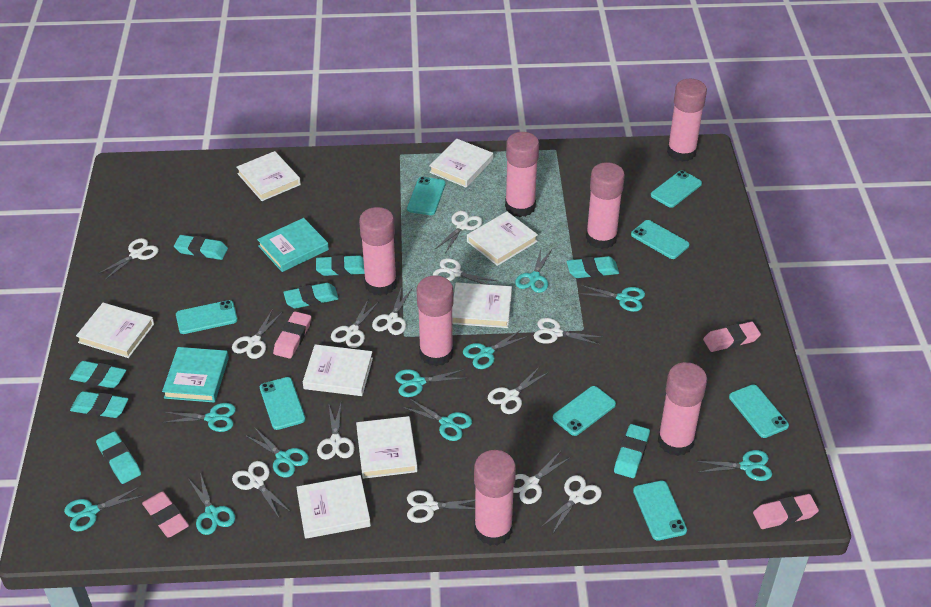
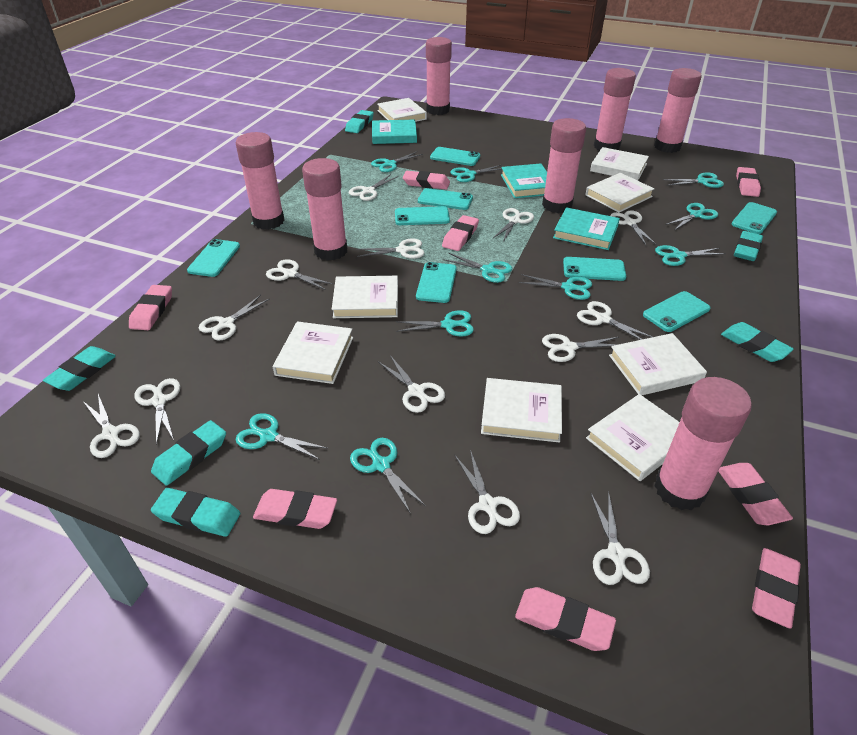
pink eraser: [142,491,189,538] [273,311,311,359] [703,321,761,352] [753,494,819,529] = 4 -> [129,285,172,330] [253,489,337,529] [403,171,450,189] [442,215,479,251] [515,587,616,651] [718,463,793,525] [736,167,761,197] [752,548,801,629] = 8
turquoise book: [162,347,229,403] [257,218,329,272] = 2 -> [372,119,417,144] [501,163,547,198] [553,207,620,250] = 3
turquoise eraser: [69,361,126,388] [70,391,128,418] [96,431,141,484] [174,235,228,260] [283,283,339,309] [316,255,365,276] [566,256,619,278] [614,424,650,478] = 8 -> [43,346,116,391] [151,420,226,486] [151,488,240,537] [345,110,374,133] [721,322,794,362] [734,231,763,261] = 6

